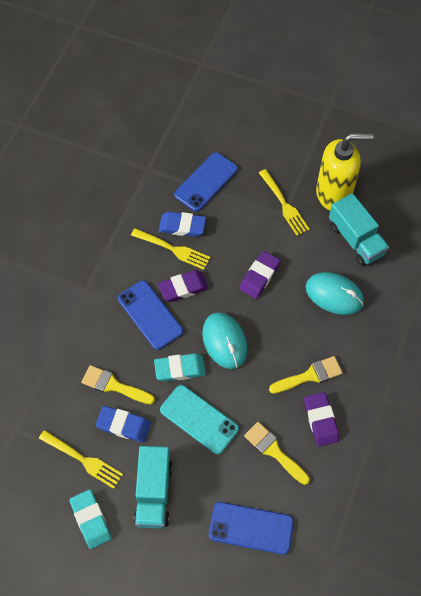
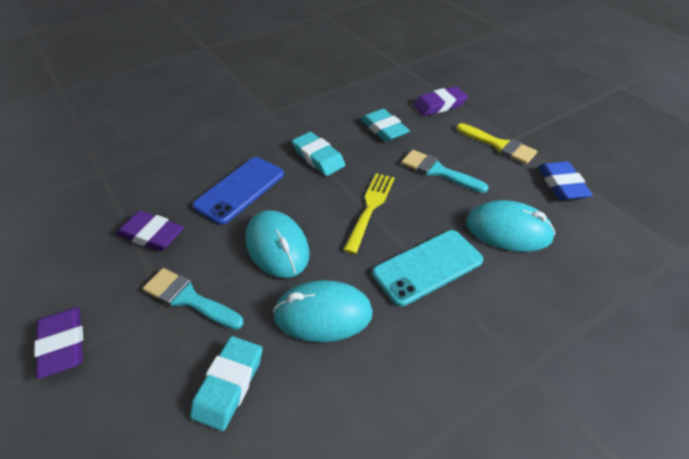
blue eraser: [96,406,151,443] [159,212,206,237] = 2 -> [538,161,593,200] = 1
blue phone: [118,280,183,350] [174,152,238,212] [209,502,294,555] = 3 -> [193,157,284,225] = 1
turquoise brush: none = 0 -> [143,268,244,330] [401,150,489,193] = 2
turquoise eraser: [69,489,111,549] [154,353,206,382] = 2 -> [190,336,262,431] [292,132,345,176] [361,109,410,142] = 3
turquoise mouse: [202,312,247,369] [305,272,364,315] = 2 -> [246,210,310,278] [273,280,373,342] [466,200,555,252] = 3
turquoise truck: [134,446,173,529] [329,193,389,266] = 2 -> none = 0
yellow brush: [81,365,155,404] [244,422,310,485] [269,356,343,394] = 3 -> [456,123,537,164] = 1
yellow fork: [39,430,123,489] [131,228,211,270] [259,169,310,236] = 3 -> [344,173,394,254] = 1
yellow soap dispenser: [316,133,374,211] = 1 -> none = 0

